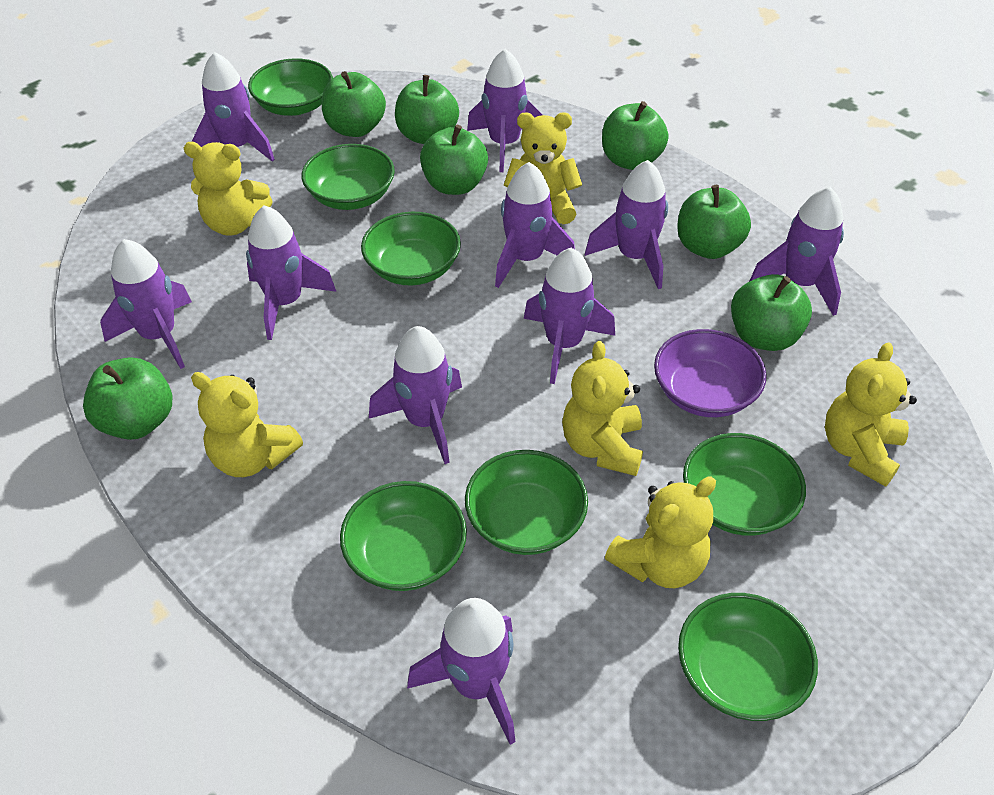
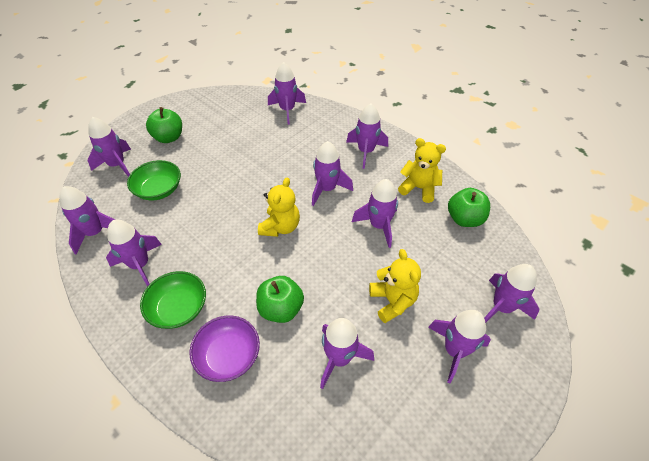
green apple: [83,357,172,440] [322,71,386,137] [395,75,459,144] [420,125,488,195] [602,101,669,170] [677,185,751,259] [731,274,812,351] = 7 -> [146,107,182,143] [256,276,304,323] [448,188,490,227] = 3
green bowl: [248,58,333,116] [302,144,395,210] [340,481,467,591] [361,212,461,286] [465,450,588,555] [678,593,818,721] [683,433,806,536] = 7 -> [127,160,181,200] [140,271,206,329] = 2
yellow teddy bear: [184,142,273,236] [191,372,303,477] [504,112,582,224] [562,341,643,476] [605,477,716,588] [825,342,917,487] = 6 -> [258,177,300,237] [369,249,421,323] [398,138,446,203] = 3

